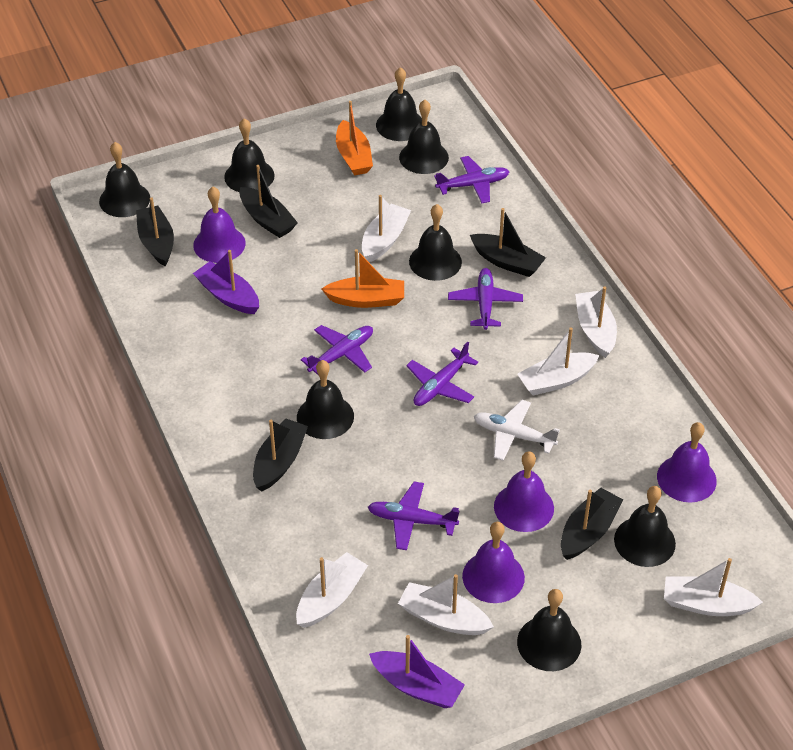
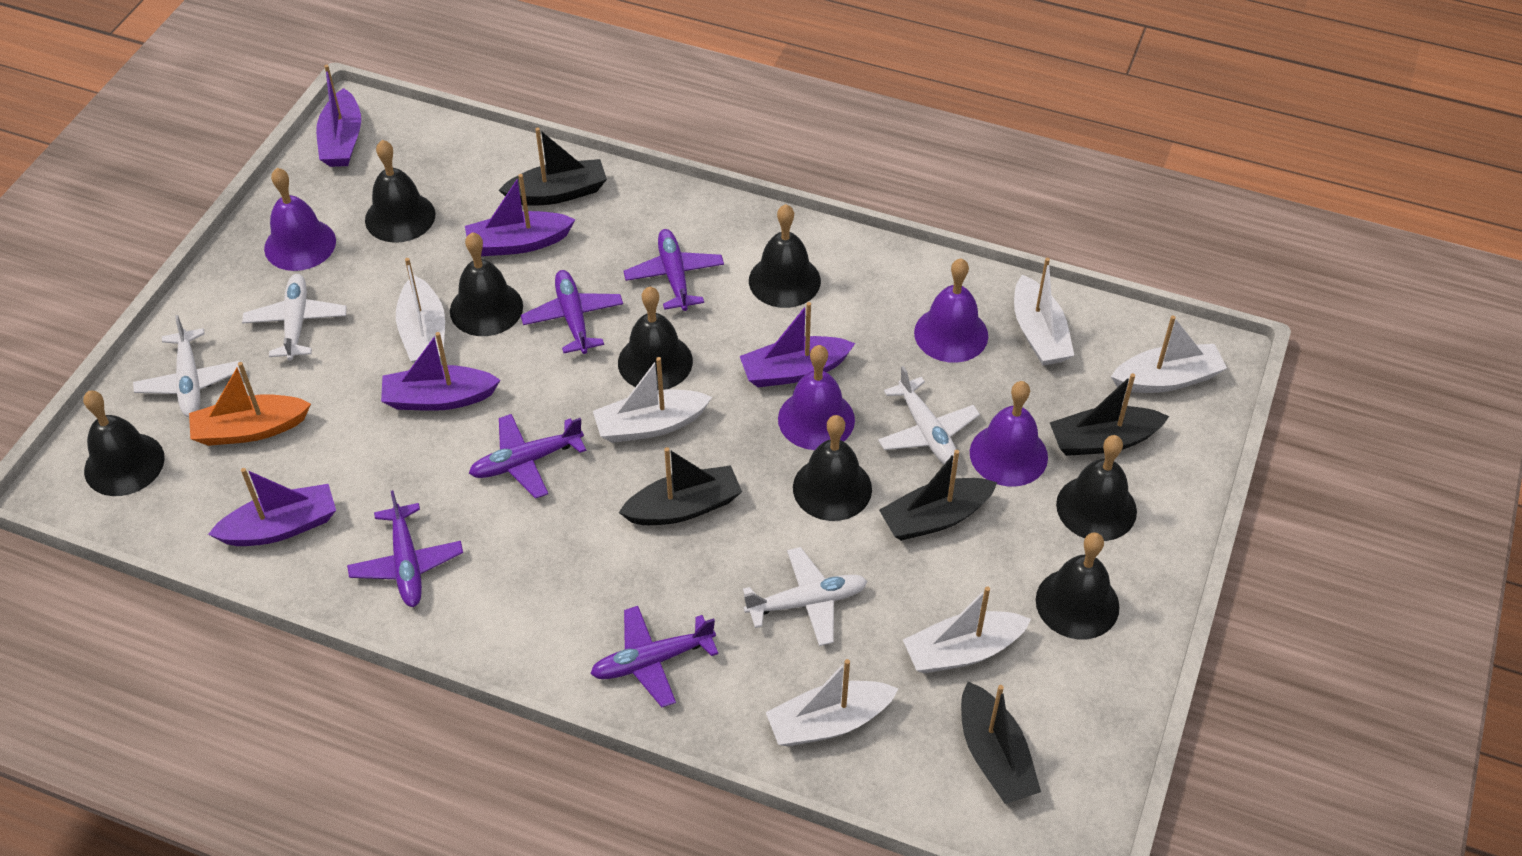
orange boat: [322,249,404,308] [336,101,373,176] = 2 -> [189,362,311,446] = 1
purple boat: [193,250,259,314] [369,635,465,708] = 2 -> [208,468,336,546] [316,65,361,167] [381,332,500,411] [465,174,576,256] [740,302,855,387] = 5
white plane: [474,400,560,461] = 1 -> [133,315,240,417] [242,274,347,361] [743,547,867,646] [878,366,980,465] = 4

